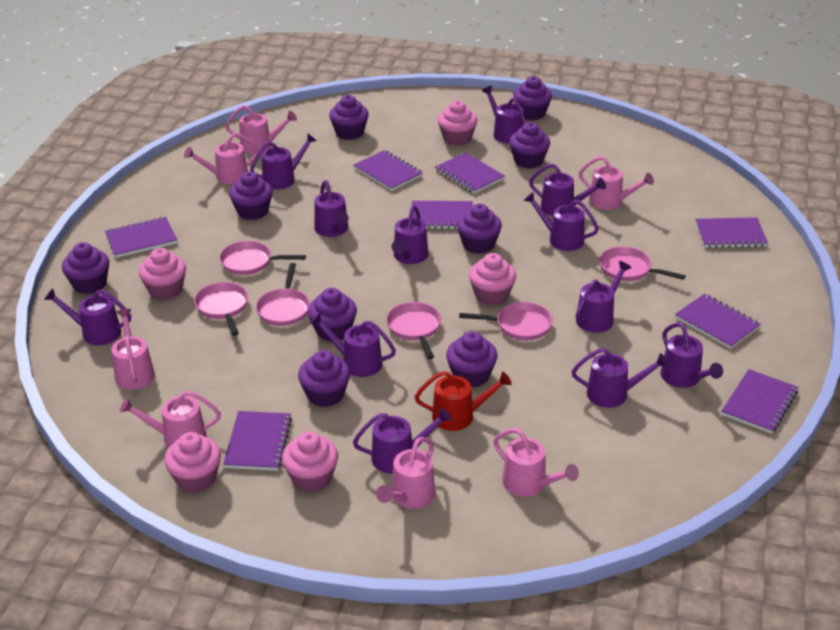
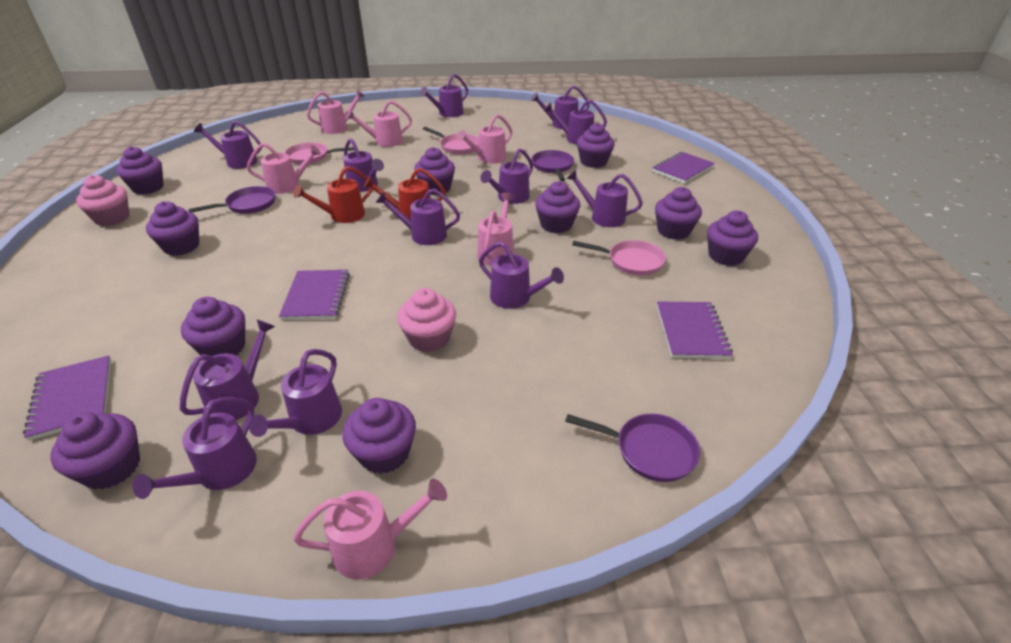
pink cupcake: [139,248,186,300] [164,432,221,493] [282,431,338,492] [438,101,477,146] [469,253,516,306] = 5 -> [76,175,130,226] [397,288,456,353] = 2
pink pan: [194,282,248,336] [219,241,306,275] [256,263,310,326] [386,302,441,359] [459,302,553,341] [599,246,686,281] = 6 -> [285,142,354,165] [423,127,479,155] [572,240,666,276] = 3
pink watering can: [111,309,155,390] [120,391,221,448] [184,132,259,184] [225,105,297,154] [376,437,435,509] [494,428,579,497] [579,156,654,210] = 7 -> [247,143,321,194] [293,479,447,579] [307,90,364,134] [346,100,412,147] [457,114,512,164] [477,192,514,266] = 6
purple cupcake: [62,242,109,294] [229,172,273,220] [298,350,350,407] [308,288,357,342] [329,95,369,140] [446,331,497,387] [457,204,502,254] [509,122,550,169] [513,76,552,120] = 9 -> [50,412,140,490] [116,146,164,194] [146,201,199,256] [181,297,245,356] [342,398,416,474] [414,147,455,195] [535,181,580,233] [577,123,615,168] [655,187,702,240] [707,211,758,266] = 10
purple notebook: [105,217,177,258] [223,411,292,471] [354,150,423,191] [412,201,473,229] [435,153,505,194] [675,294,761,349] [695,217,768,248] [721,369,798,434] = 8 -> [23,356,111,441] [279,270,350,320] [652,152,715,184] [657,302,733,359] = 4
purple pan: none = 0 -> [188,186,275,214] [532,150,574,181] [565,414,700,482] = 3
red watering can: [415,371,512,431] = 1 -> [293,166,373,223] [364,168,446,220] = 2

